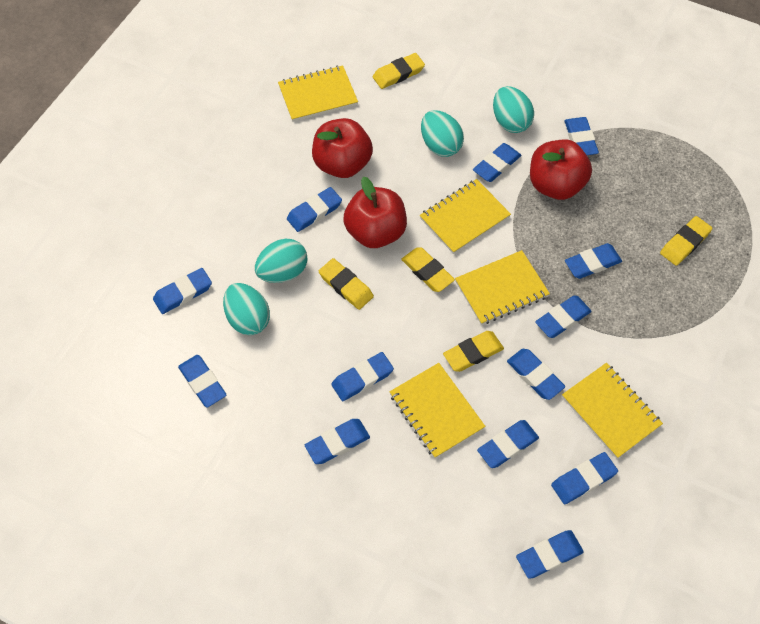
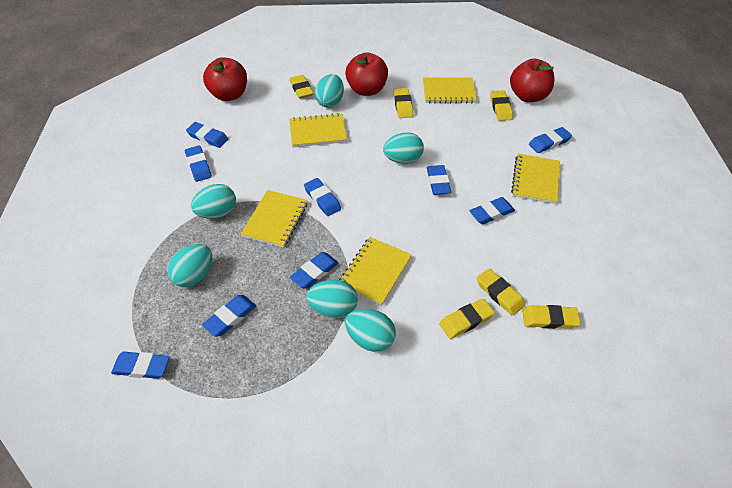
blue eraser: [153,268,212,314] [178,355,226,408] [287,187,342,232] [305,419,370,464] [331,352,394,401] [473,143,521,182] [477,420,539,468] [507,349,565,400] [516,530,584,579] [535,295,592,338] [551,452,618,504] [564,117,599,155] [565,243,622,279] = 13 -> [111,352,170,379] [185,145,212,182] [186,122,228,148] [202,295,256,337] [290,252,339,289] [304,178,341,216] [427,165,451,195] [469,197,515,225] [529,127,572,153] = 9
turquoise egg: [223,283,270,335] [255,239,307,283] [421,110,464,157] [493,86,534,133] = 4 -> [167,244,212,287] [191,184,236,219] [306,280,358,318] [314,74,344,108] [345,309,396,352] [383,132,424,164] = 6
yellow eraser: [319,258,374,310] [373,53,425,89] [401,247,455,292] [443,331,504,372] [660,216,713,266] = 5 -> [290,75,314,99] [394,88,413,118] [439,298,495,339] [477,268,525,316] [490,90,513,121] [522,305,581,329] = 6

